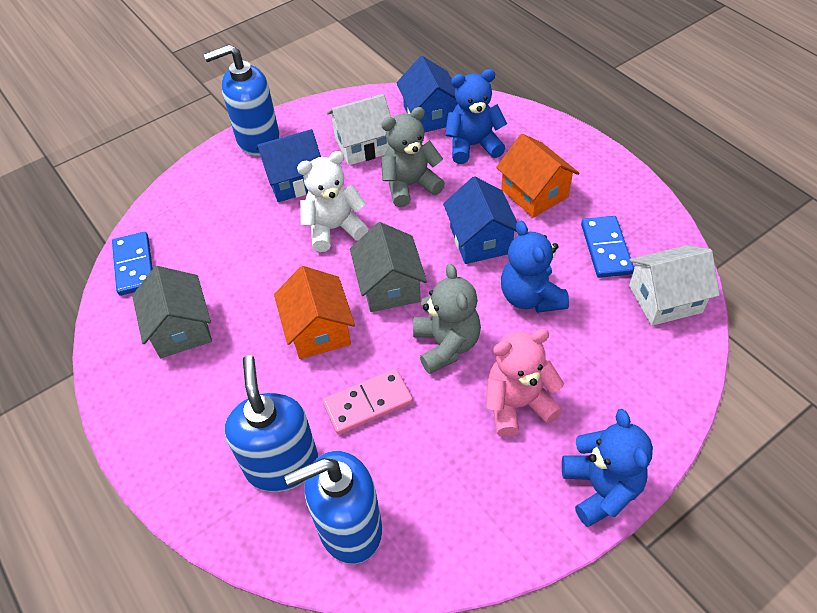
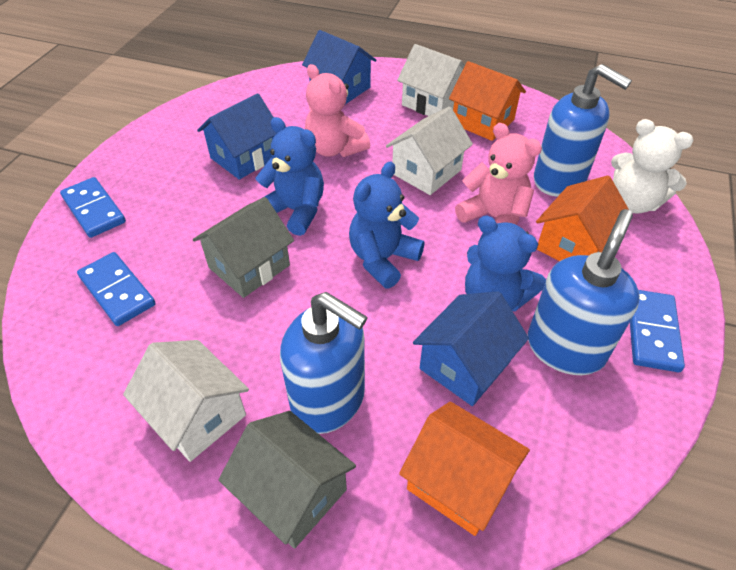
blue domino: [112,232,153,296] [581,216,634,278] = 2 -> [60,177,126,238] [77,252,155,326] [630,290,685,372] = 3
grey teddy bear: [381,107,445,207] [413,264,481,374] = 2 -> none = 0
orange house: [274,266,355,359] [496,134,580,218] = 2 -> [399,402,530,536] [449,61,526,141] [536,176,628,261] = 3
pink domino: [322,369,413,435] = 1 -> none = 0
pink teddy bear: [486,329,564,437] = 1 -> [305,64,370,157] [455,123,542,225] = 2
white house: [327,94,391,165] [629,245,720,326] = 2 -> [123,340,249,462] [386,106,473,195] [397,44,465,116] = 3

